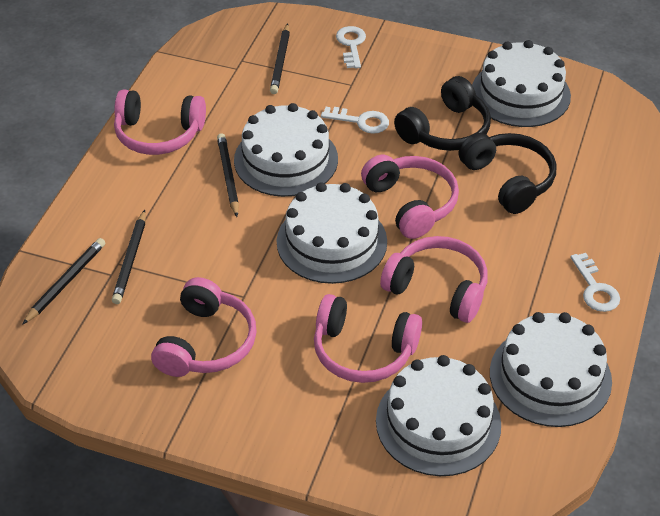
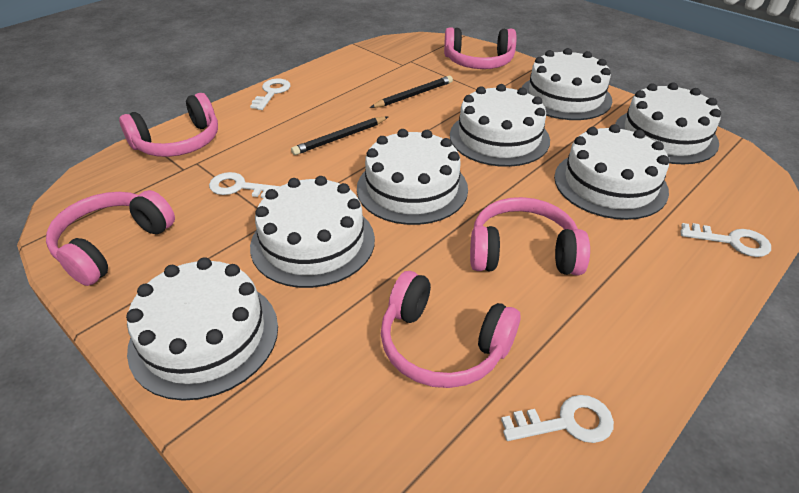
black headphones: [394,76,491,151] [458,133,556,214] = 2 -> none = 0
black pencil: [22,238,105,325] [112,210,146,304] [217,133,239,217] [270,24,290,94] = 4 -> [291,117,388,155] [370,76,453,108] = 2
white cake: [234,103,338,197] [277,182,387,284] [376,355,501,476] [472,40,571,127] [490,312,612,427] = 5 -> [126,257,278,401] [250,176,375,288] [357,129,468,225] [450,84,550,167] [522,48,612,120] [554,124,669,220] [615,83,721,164] = 7
white key: [321,107,389,134] [336,26,366,68] [570,253,620,312] = 3 -> [209,172,280,198] [250,79,290,110] [501,395,614,443] [680,223,771,257] = 4

